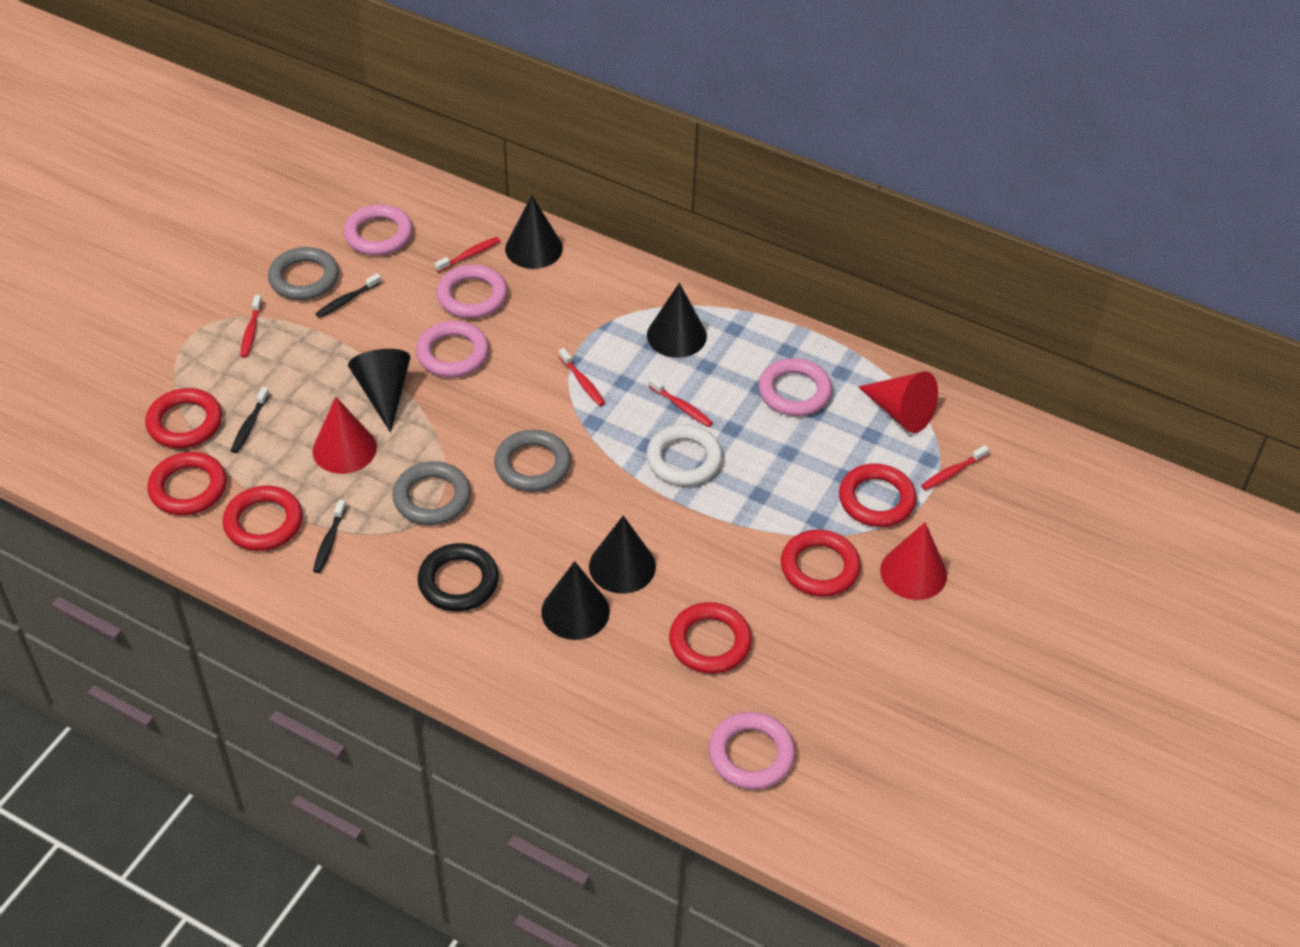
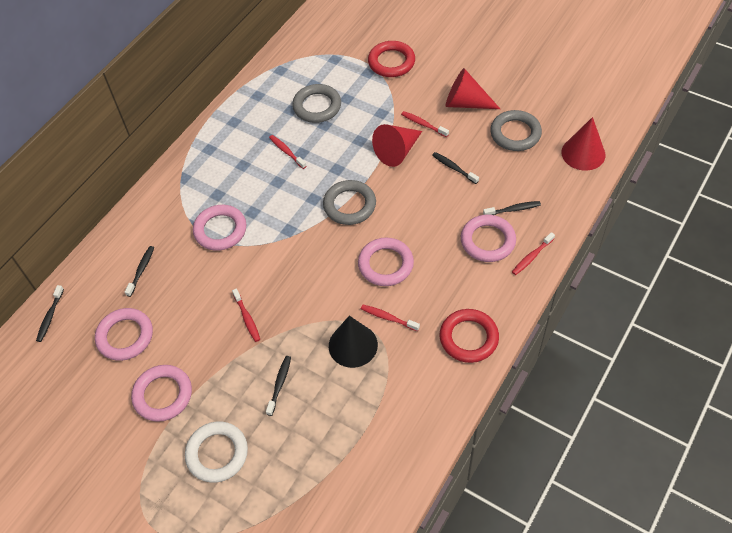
black cone: [348,349,410,433] [505,195,563,269] [541,561,610,640] [589,515,656,594] [647,283,707,358] = 5 -> [329,316,378,368] = 1
black ring: [418,543,499,612] = 1 -> none = 0
black toothbrush: [231,387,270,453] [313,500,347,573] [315,273,382,318] = 3 -> [36,285,64,342] [125,246,154,297] [266,356,291,416] [432,152,479,184] [483,201,541,215] = 5
red ring: [145,388,222,448] [147,452,227,515] [223,486,303,551] [669,602,752,674] [781,530,861,597] [839,464,917,527] = 6 -> [368,41,415,77] [440,309,499,363] = 2

